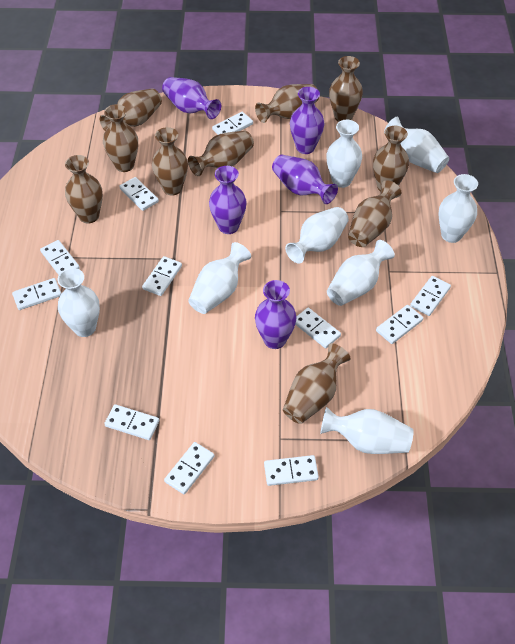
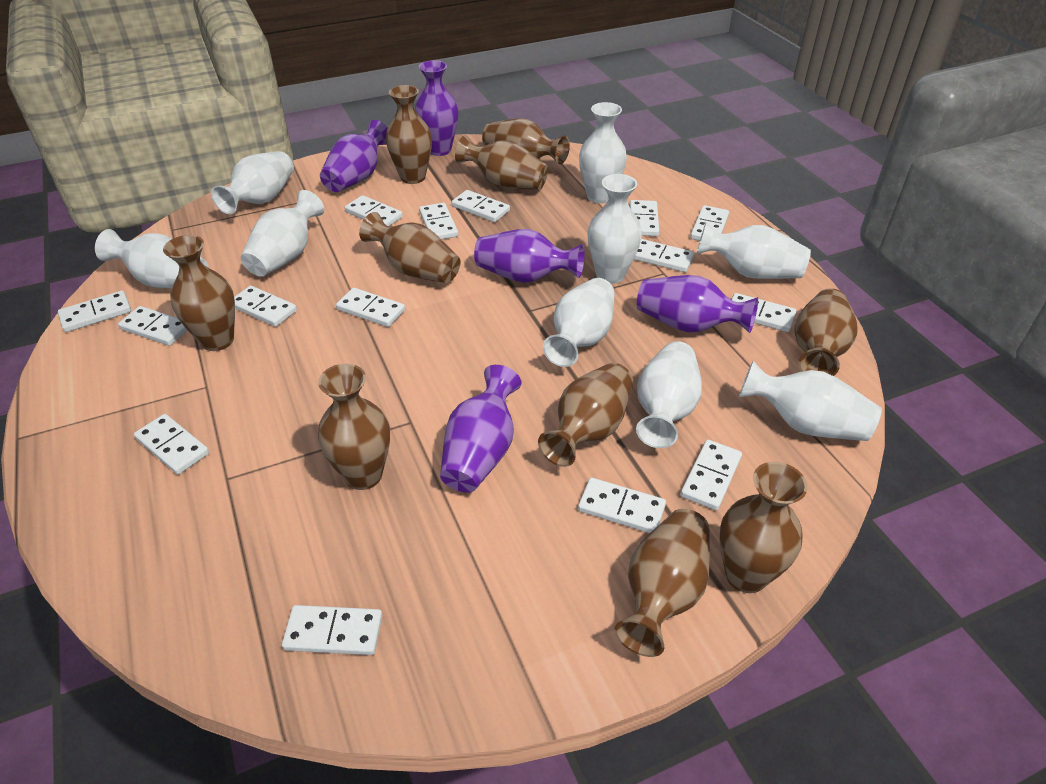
white domino: [12,278,61,310] [40,240,80,275] [104,404,159,440] [119,177,159,211] [142,256,182,296] [164,442,214,494] [212,112,253,135] [264,455,319,486] [295,308,341,348] [376,305,423,344] [410,276,451,316] = 11 -> [58,291,131,332] [118,306,188,346] [134,414,209,474] [234,285,297,327] [282,605,382,655] [336,288,405,327] [345,195,403,226] [419,203,458,239] [452,190,510,222] [578,478,666,533] [630,200,659,236] [634,239,695,272] [680,440,742,510] [690,205,729,241] [731,293,797,332] = 15
white vase: [58,268,100,337] [188,242,251,314] [285,207,349,264] [320,407,414,454] [326,120,362,188] [327,240,395,306] [384,117,449,173] [439,174,478,243] = 8 -> [95,229,209,288] [211,151,294,214] [241,190,324,277] [543,278,615,367] [579,102,627,203] [587,174,642,284] [636,341,702,448] [697,223,811,279] [739,361,882,441] = 9

